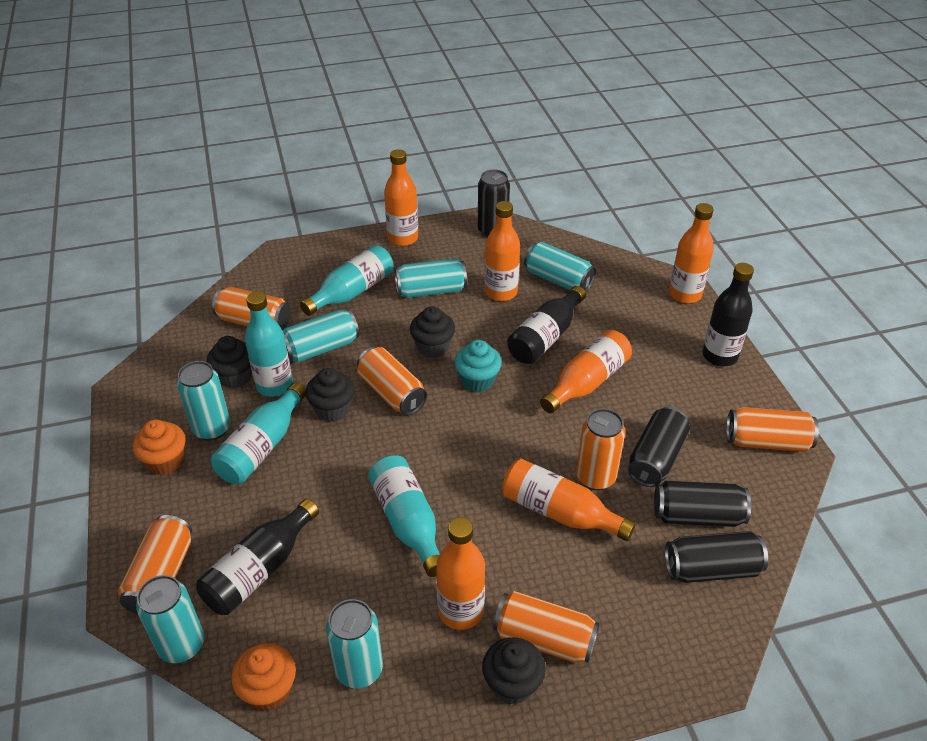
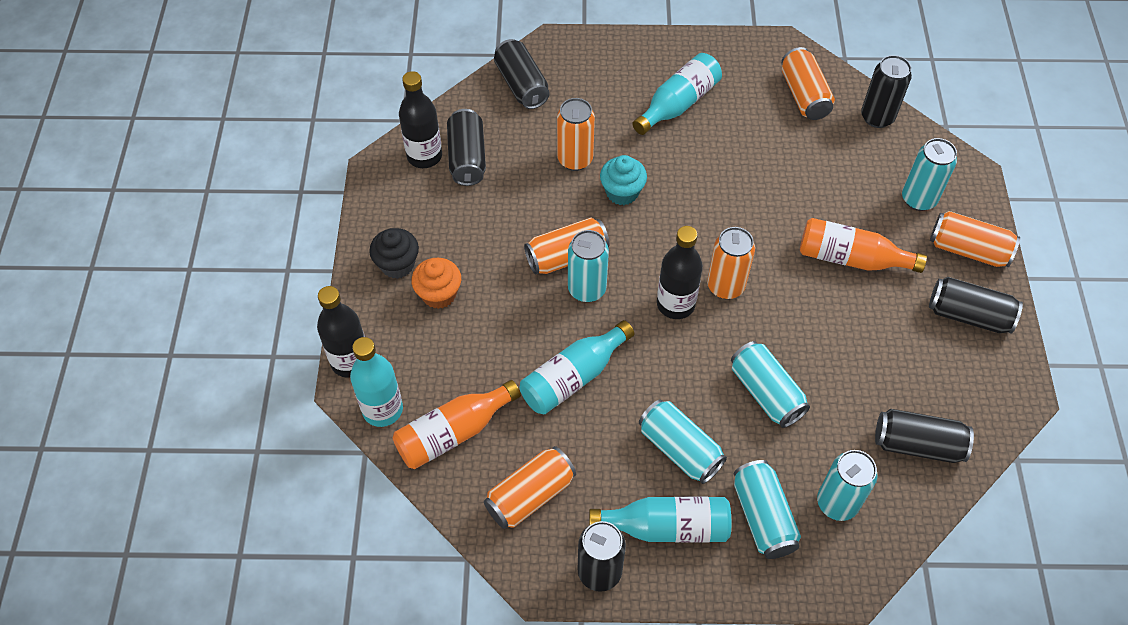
black can: [478,169,510,238] [628,407,690,487] [654,480,751,527] [665,531,768,583] = 4 -> [447,109,486,186] [494,39,550,109] [577,521,626,592] [861,55,912,128] [875,409,974,463] [929,277,1023,334] = 6
black cupcake: [207,336,252,388] [305,368,354,422] [410,306,455,358] [482,637,546,704] = 4 -> [369,228,419,279] = 1
orange bottle: [384,149,418,246] [436,517,485,630] [485,201,520,301] [502,459,636,541] [540,330,632,413] [669,203,714,304] = 6 -> [393,380,521,469] [800,218,927,273] = 2
orange cupcake: [133,419,186,475] [231,643,296,711] = 2 -> [411,258,461,309] = 1

